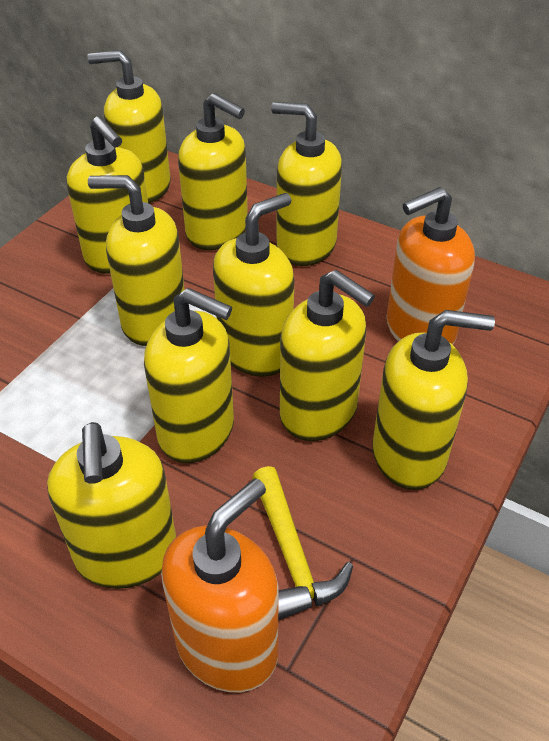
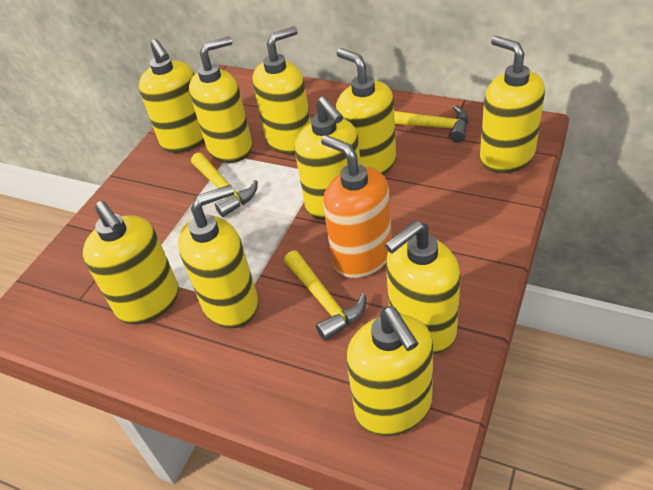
orange soap dispenser: [161,478,279,692] [386,187,475,345] = 2 -> [321,135,392,278] = 1
yellow hammer: [252,466,353,621] = 1 -> [191,152,258,217] [284,250,366,341] [394,105,468,143] = 3

